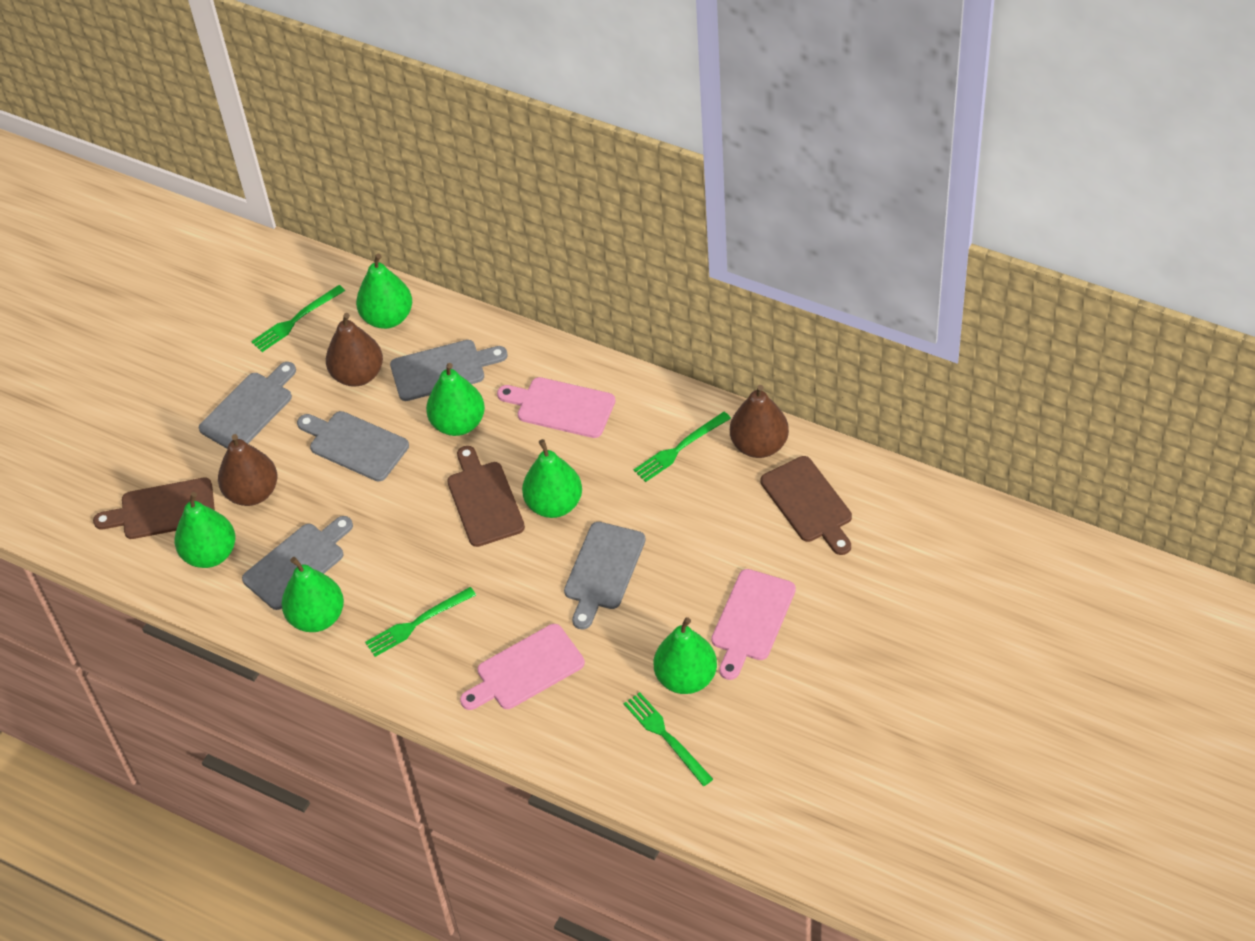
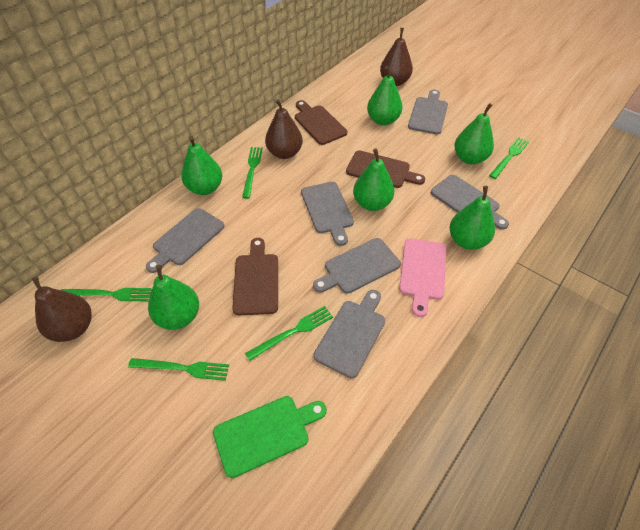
green cutting board: none = 0 -> [213,396,327,478] = 1
green fork: [251,285,345,352] [365,587,476,657] [624,692,713,786] [634,412,731,482] = 4 -> [61,288,152,301] [128,358,229,381] [242,147,263,199] [245,306,333,361] [489,137,529,179] = 5
grey cutting board: [199,362,296,449] [242,516,353,610] [297,411,409,481] [390,340,507,401] [564,522,646,630] = 5 -> [146,208,224,273] [301,182,354,246] [313,238,401,294] [314,290,385,378] [408,90,448,135] [431,175,509,230] = 6
pink cutting board: [460,624,585,710] [497,377,615,438] [711,569,796,680] = 3 -> [399,238,446,317] = 1

